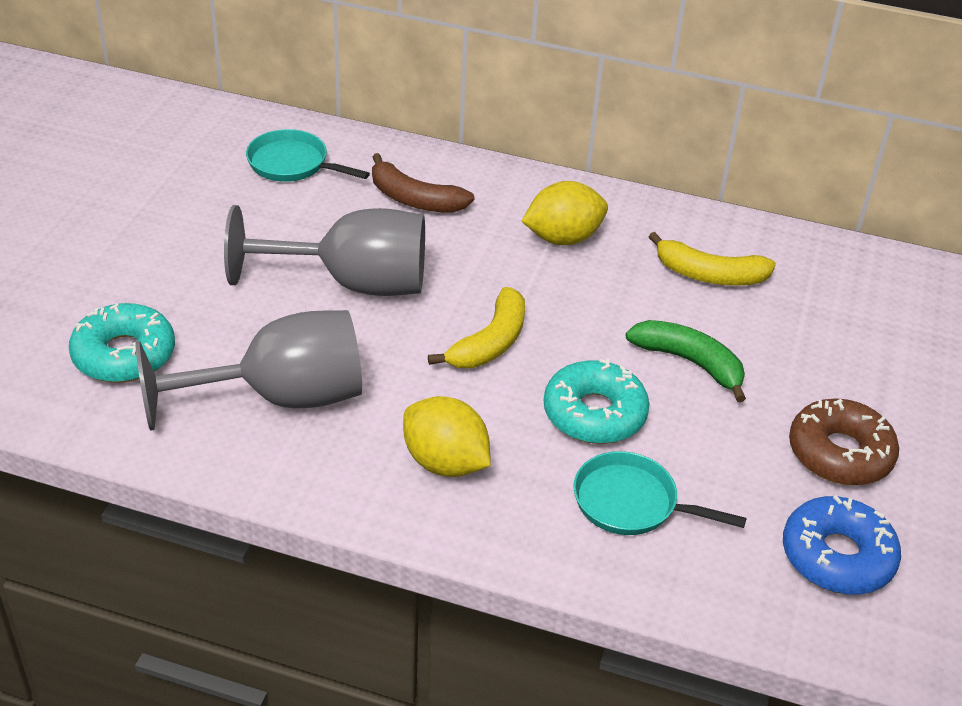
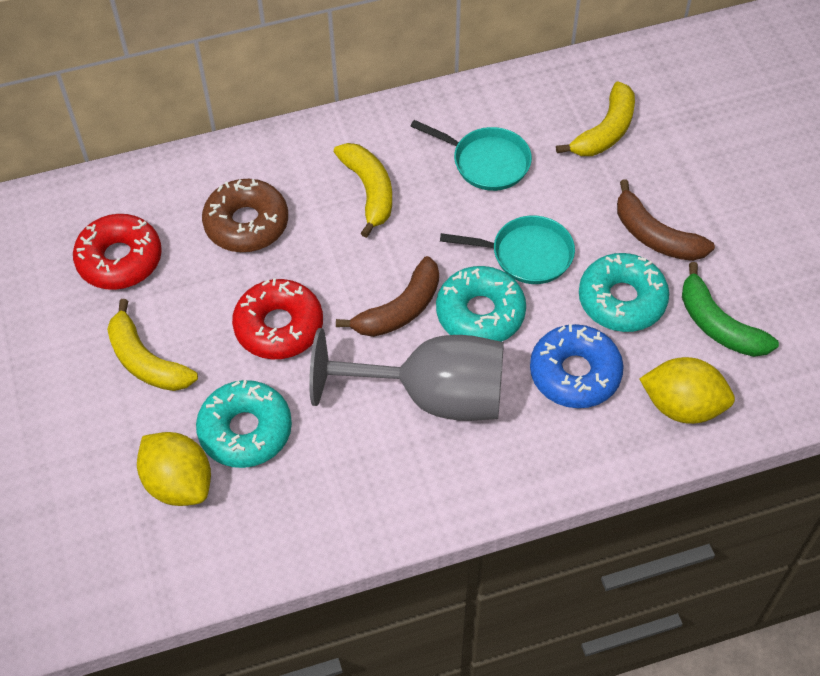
brown banana: [372,153,475,213] = 1 -> [336,256,439,337] [617,179,715,261] = 2
grey goblet: [135,310,362,431] [224,205,425,296] = 2 -> [309,328,504,421] = 1
red donut: none = 0 -> [73,214,162,290] [232,278,323,359] = 2
turquoise donut: [69,303,175,383] [544,359,650,444] = 2 -> [196,380,292,468] [436,266,526,342] [579,253,669,332] = 3
yellow banana: [428,287,525,368] [649,232,776,286] = 2 -> [107,299,198,391] [334,143,392,238] [556,81,635,156] = 3

